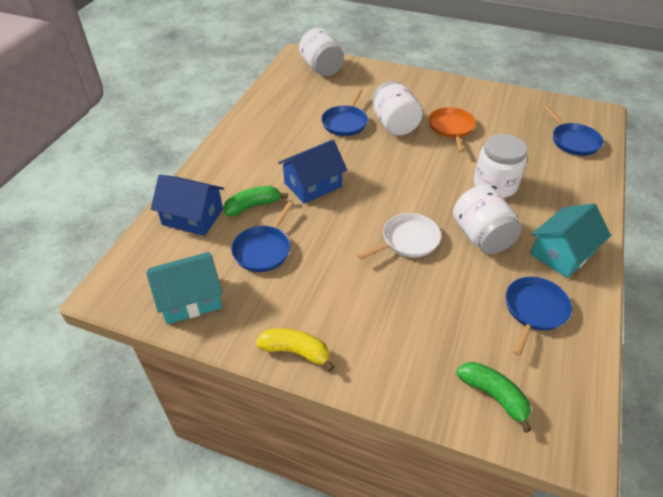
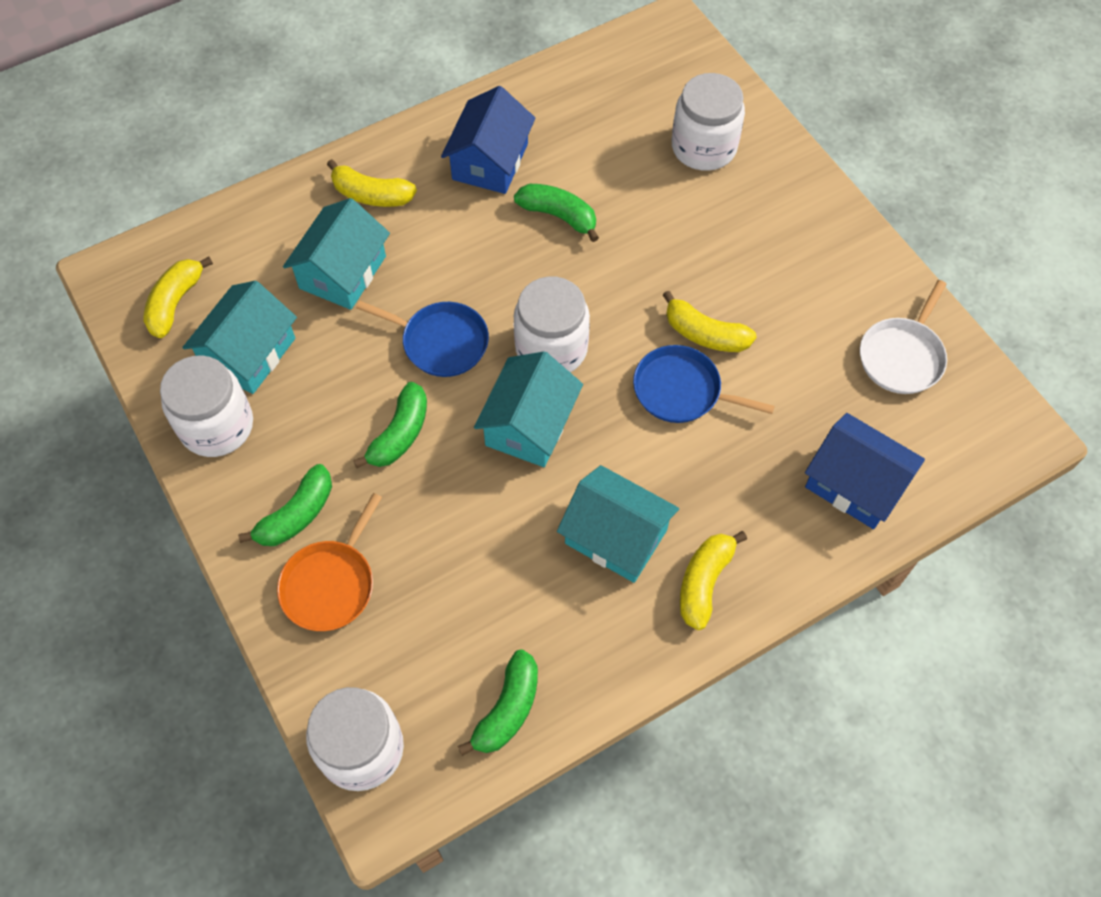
blue pan: [231,202,293,272] [321,88,368,136] [506,277,572,356] [543,105,603,156] = 4 -> [356,301,489,377] [633,345,775,423] = 2
green banana: [223,186,288,216] [456,362,531,432] = 2 -> [238,464,332,546] [353,382,427,468] [458,650,538,756] [514,184,599,242] = 4
turquoise house: [146,252,223,324] [530,203,611,278] = 2 -> [182,281,297,394] [283,198,390,310] [474,351,583,467] [557,465,679,583] = 4
yellow banana: [256,328,334,371] = 1 -> [143,256,213,338] [327,159,417,207] [663,291,757,352] [680,531,747,630] = 4

